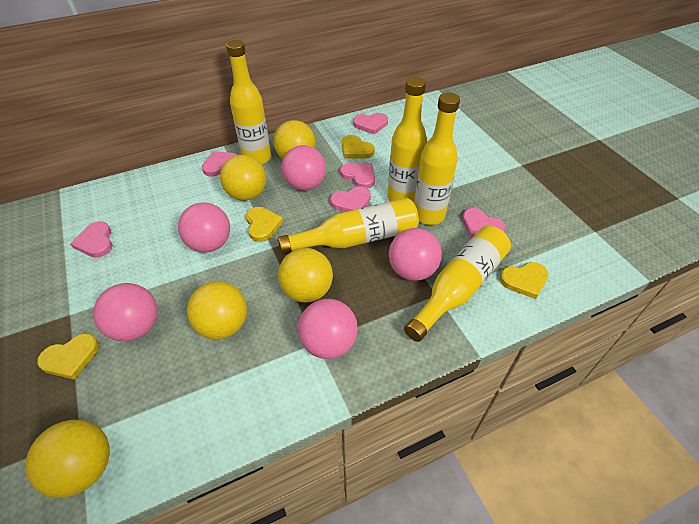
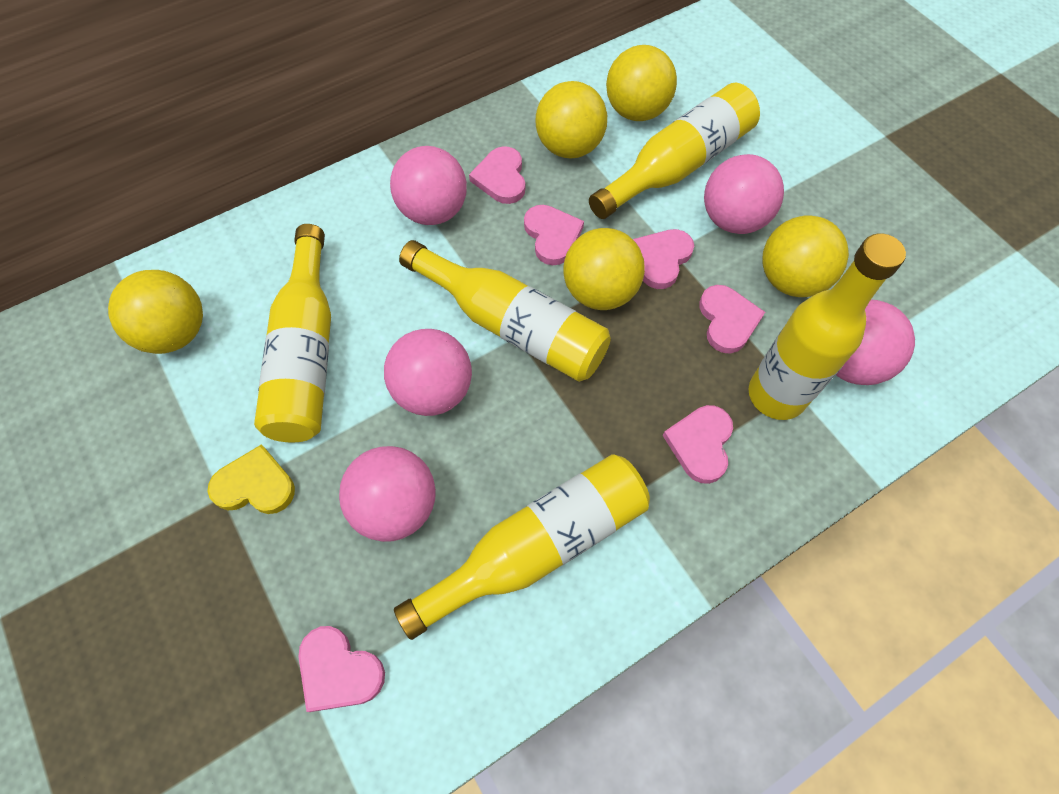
yellow heart: [37,333,99,380] [246,207,284,242] [342,135,375,159] [500,262,549,299] = 4 -> [208,444,295,514] = 1

